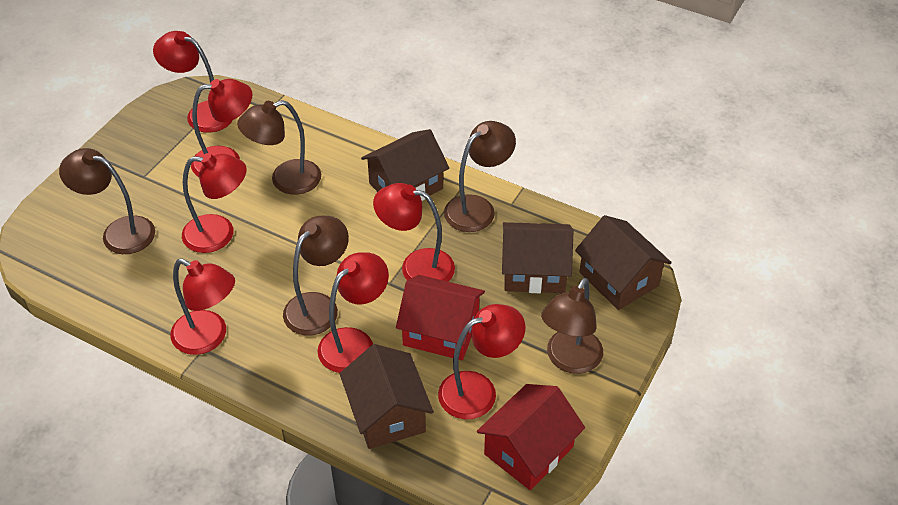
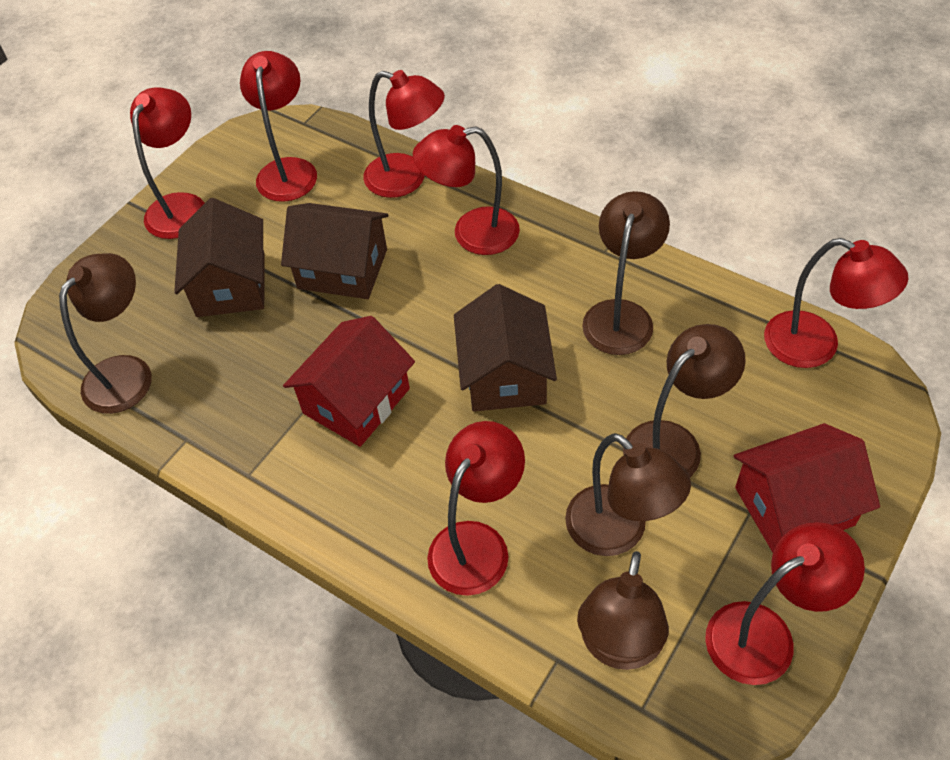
brown house: [340,344,434,449] [361,129,449,201] [502,222,573,293] [575,215,672,310] = 4 -> [174,198,265,317] [281,203,388,299] [454,284,557,412] = 3

